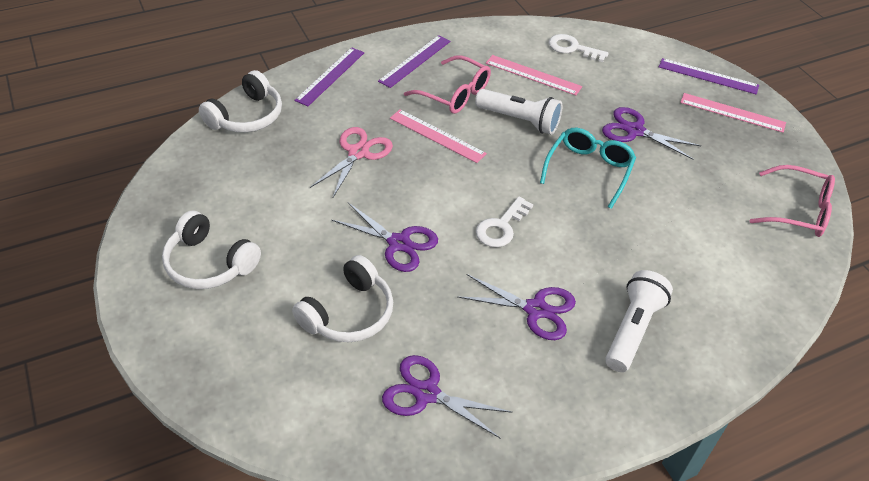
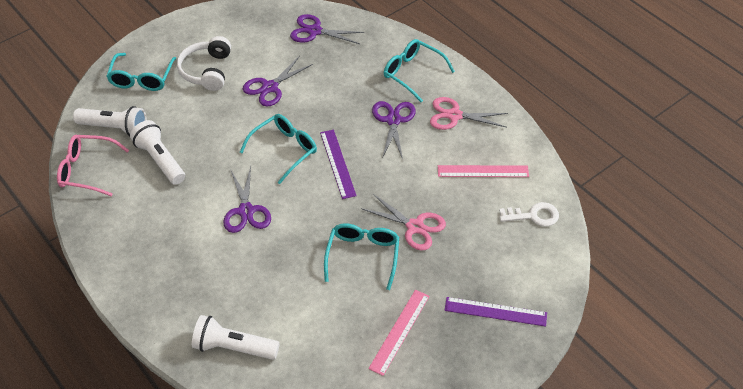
pink glasses: [404,55,491,114] [750,165,835,237] = 2 -> [57,135,129,196] = 1
pink ruler: [390,110,487,163] [486,55,582,95] [680,93,786,133] = 3 -> [368,290,430,376] [438,165,529,177] = 2
pink scissors: [310,127,393,197] = 1 -> [361,194,446,251] [430,97,508,130] = 2
purple ruler: [294,47,364,106] [378,35,450,88] [659,58,759,94] = 3 -> [320,130,357,199] [444,297,547,327] = 2
turquoise glasses: [540,128,636,209] = 1 -> [106,53,177,91] [240,114,317,184] [324,223,399,290] [384,39,455,102] = 4
white flashlight: [475,89,562,135] [605,270,673,372] = 2 -> [73,106,147,136] [130,120,185,185] [192,315,280,360] = 3
white headphones: [162,211,261,289] [199,70,282,132] [292,255,393,342] = 3 -> [177,36,231,91] = 1
white key: [476,196,533,247] [549,34,609,62] = 2 -> [499,202,559,227] = 1

